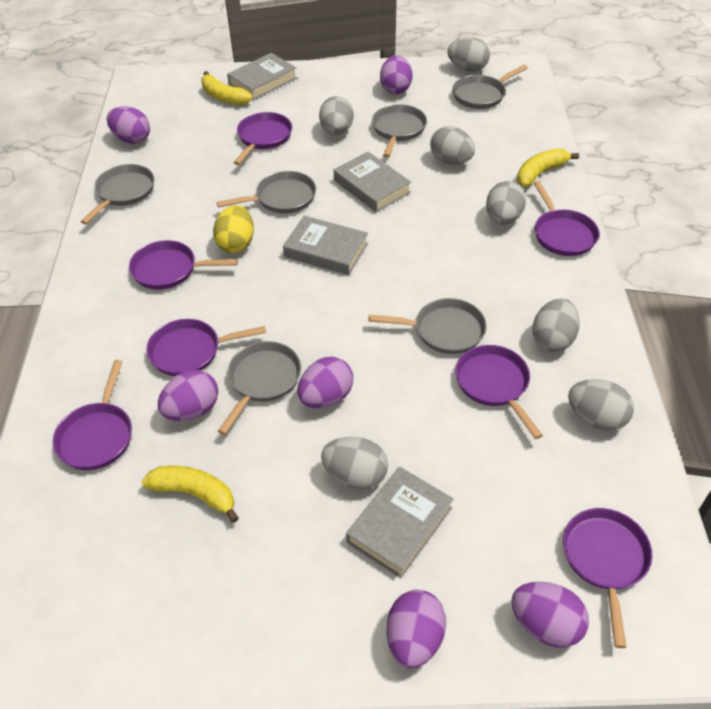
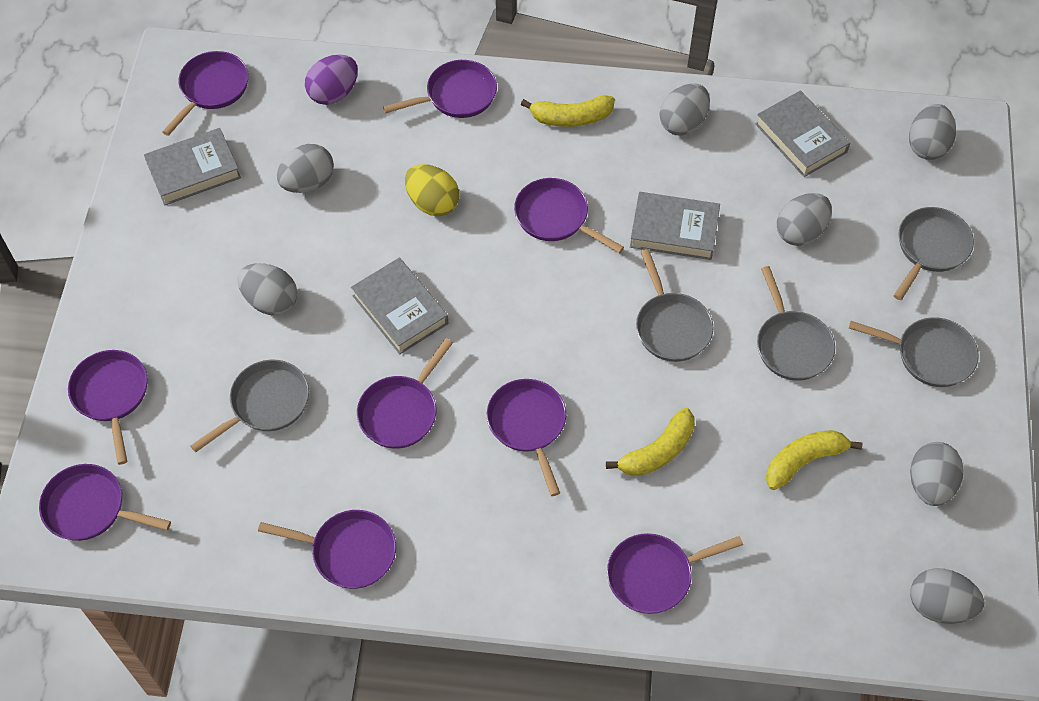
grey pan: [80,164,155,224] [217,171,316,214] [218,341,301,435] [368,298,487,354] [372,104,427,158] [452,65,528,109] = 6 -> [190,360,309,452] [636,249,714,362] [757,266,835,381] [849,317,979,387] [894,207,974,300] = 5
purple egg: [107,106,150,144] [158,370,218,421] [297,357,353,408] [380,55,413,94] [387,590,446,668] [511,582,589,648] = 6 -> [305,55,358,105] = 1
purple pan: [52,360,132,470] [129,240,238,290] [146,319,266,376] [233,112,292,165] [455,345,543,439] [534,181,599,256] [563,508,652,648] = 7 -> [39,464,171,541] [68,350,148,465] [162,51,249,136] [258,510,396,589] [357,338,453,449] [383,60,497,118] [487,379,566,496] [514,178,624,253] [607,533,743,614] = 9

